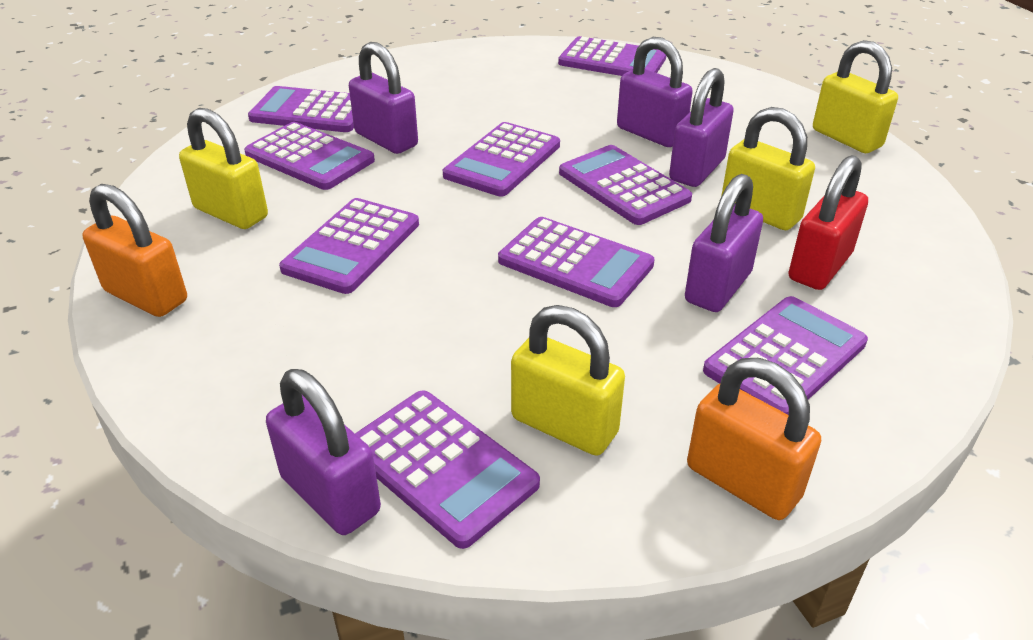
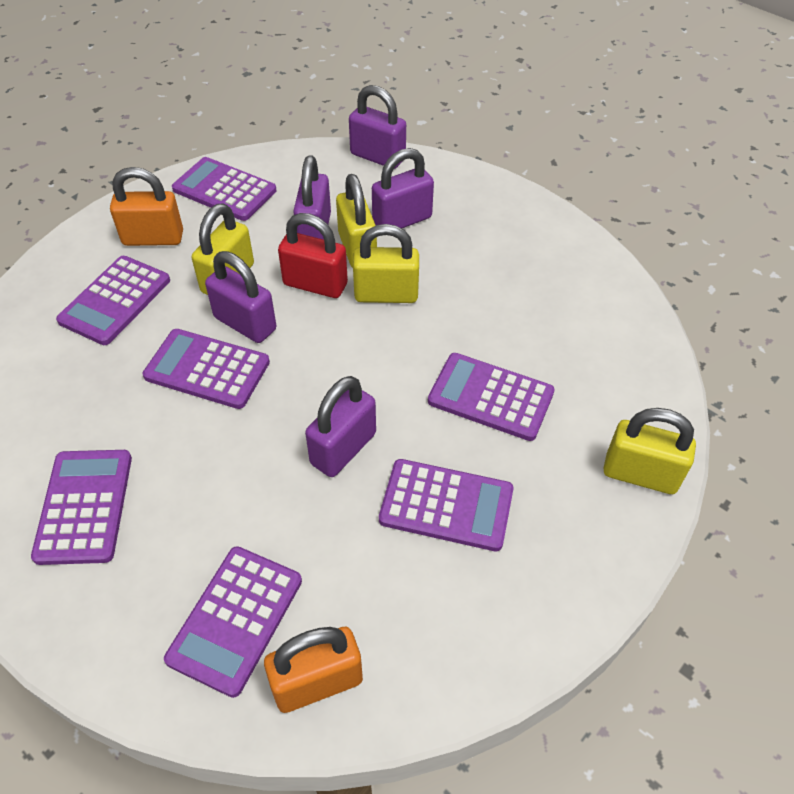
purple calculator: [244,122,375,190] [248,86,354,132] [279,198,419,294] [355,390,540,549] [443,122,560,197] [498,217,655,307] [558,36,666,76] [559,145,692,225] [703,296,868,415] = 9 -> [31,450,132,565] [56,256,170,345] [143,329,270,409] [164,546,302,698] [172,157,276,221] [379,459,514,551] [428,353,555,441] = 7

